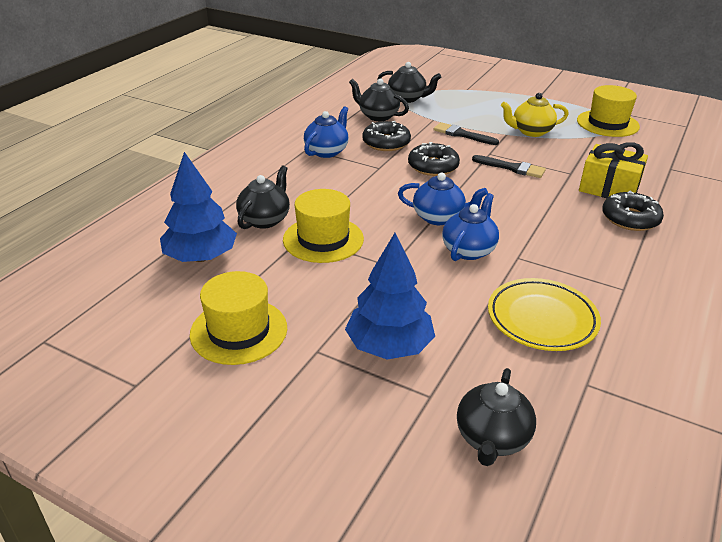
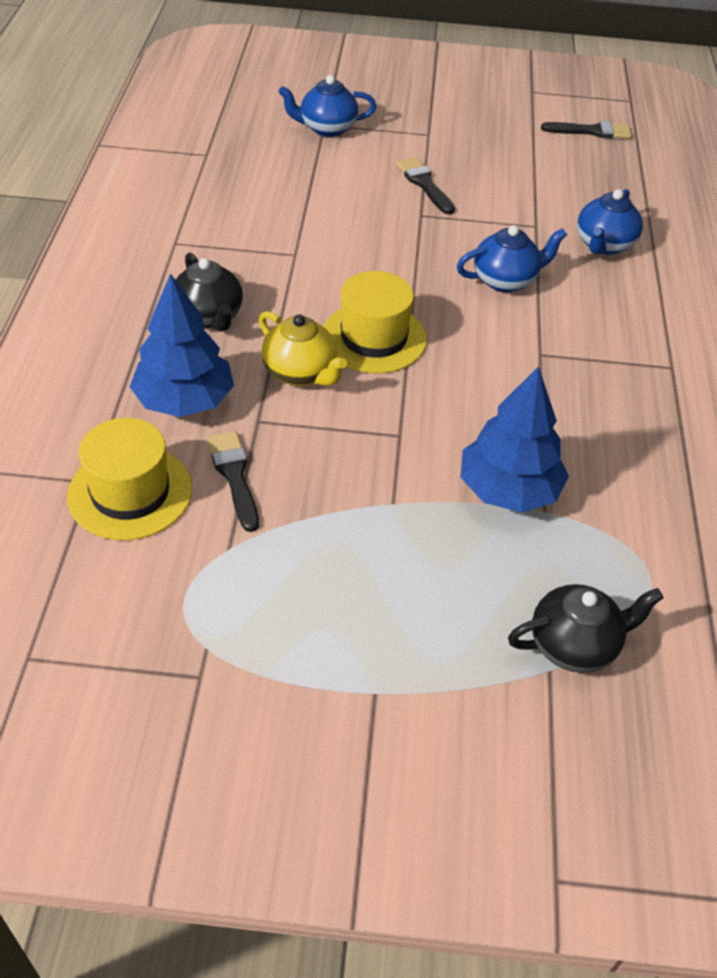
black brush: [433,122,499,145] [472,155,546,178] = 2 -> [207,431,259,532] [396,157,455,215] [541,121,632,139] = 3
black donut: [362,121,411,151] [408,142,460,176] [602,191,664,231] = 3 -> none = 0
black teapot: [236,165,290,229] [349,78,409,121] [378,62,441,103] [457,368,536,466] = 4 -> [176,253,243,331] [508,584,664,673] = 2
yellow gift: [579,142,648,198] = 1 -> none = 0
yellow hat: [190,271,287,365] [283,189,364,263] [577,85,640,137] = 3 -> [67,418,192,540] [323,271,427,373] = 2
yellow plate: [488,278,601,351] = 1 -> none = 0

